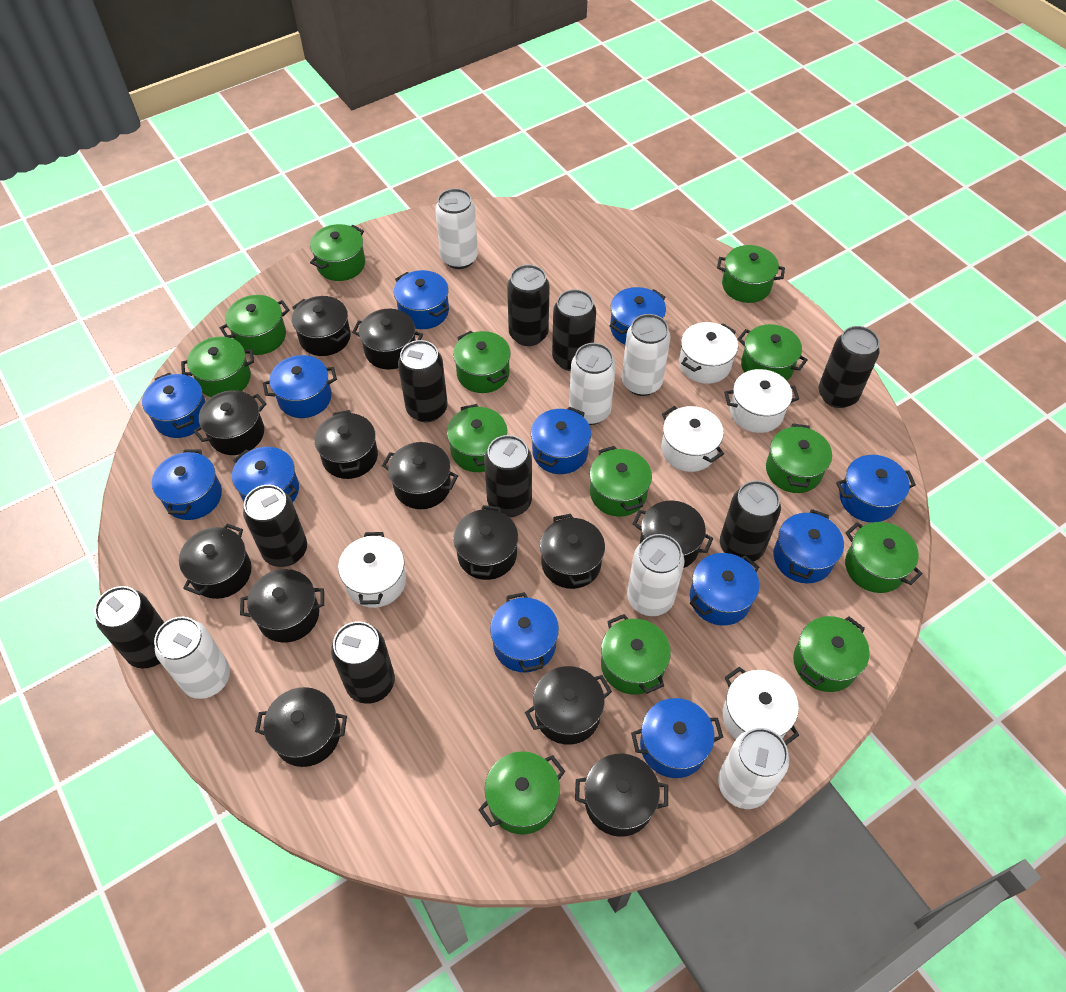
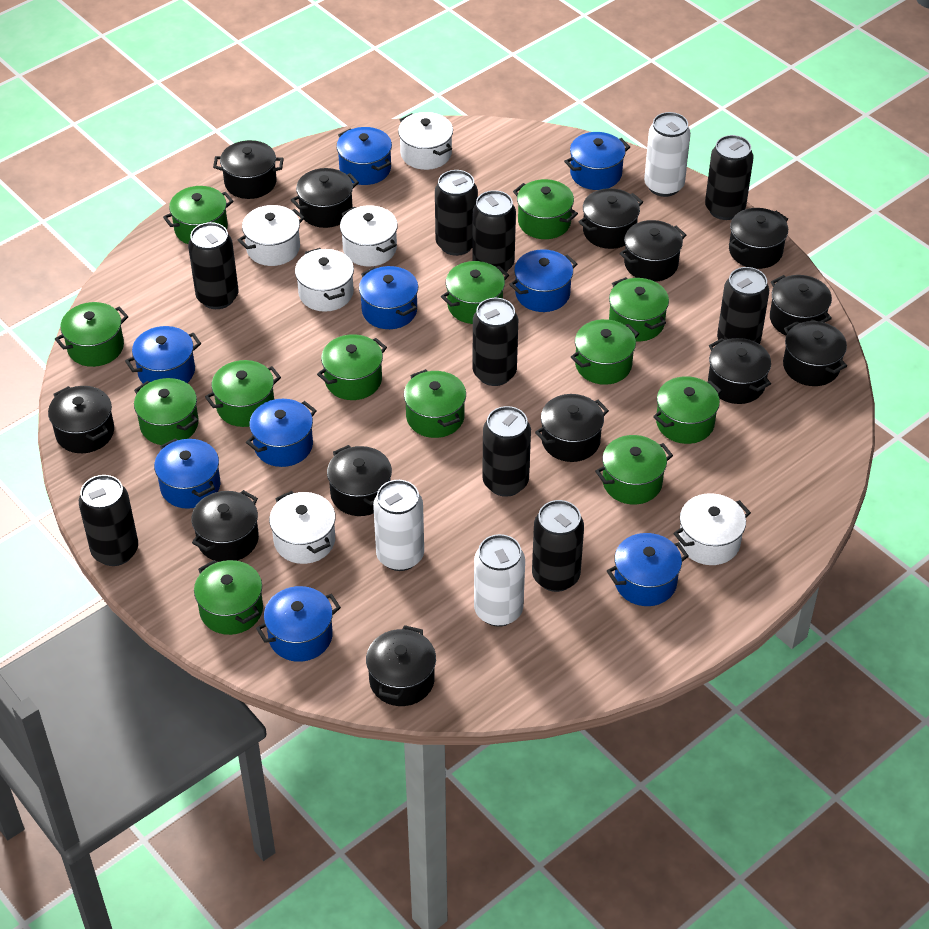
blue pot: [142,373,206,438] [152,449,222,520] [232,447,299,502] [263,355,337,418] [394,270,449,329] [490,592,559,672] [531,407,591,474] [610,287,666,345] [631,698,723,778] [690,553,759,626] [774,509,844,583] [836,455,916,523] = 12 -> [125,326,201,383] [154,438,220,509] [246,399,317,467] [256,586,341,662] [336,127,392,185] [359,266,418,329] [509,249,577,312] [564,132,630,190] [607,533,688,606] = 9
white can: [154,617,230,699] [435,188,478,269] [569,343,616,425] [622,314,671,396] [627,534,685,616] [718,728,789,809] = 6 -> [373,480,424,571] [474,534,525,627] [644,112,691,197] = 3
white pot: [338,532,406,608] [661,406,724,472] [679,322,738,384] [723,667,799,745] [724,369,799,433] = 5 -> [238,205,305,266] [269,491,336,564] [295,248,354,312] [340,205,398,266] [398,112,453,170] [674,493,751,565] = 6

